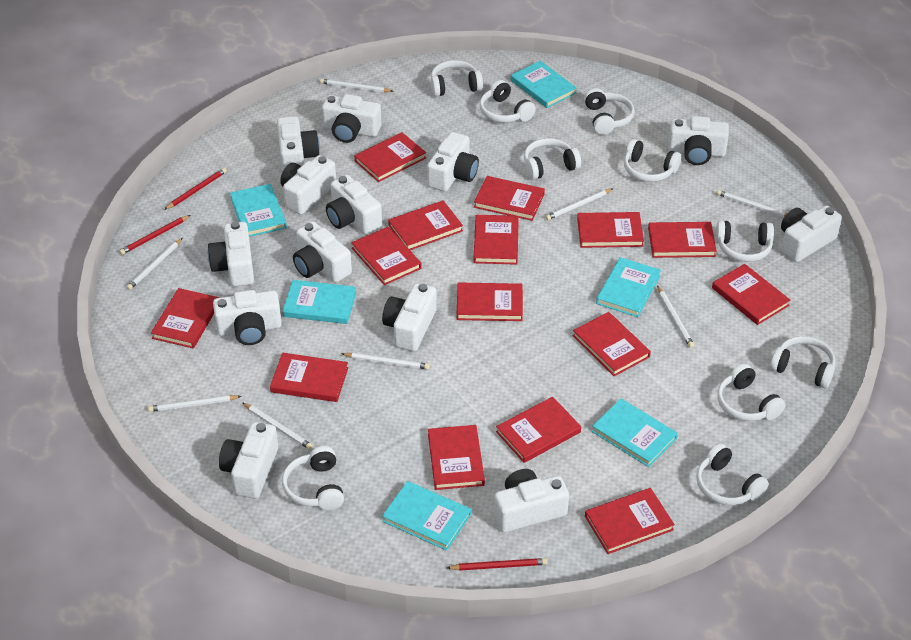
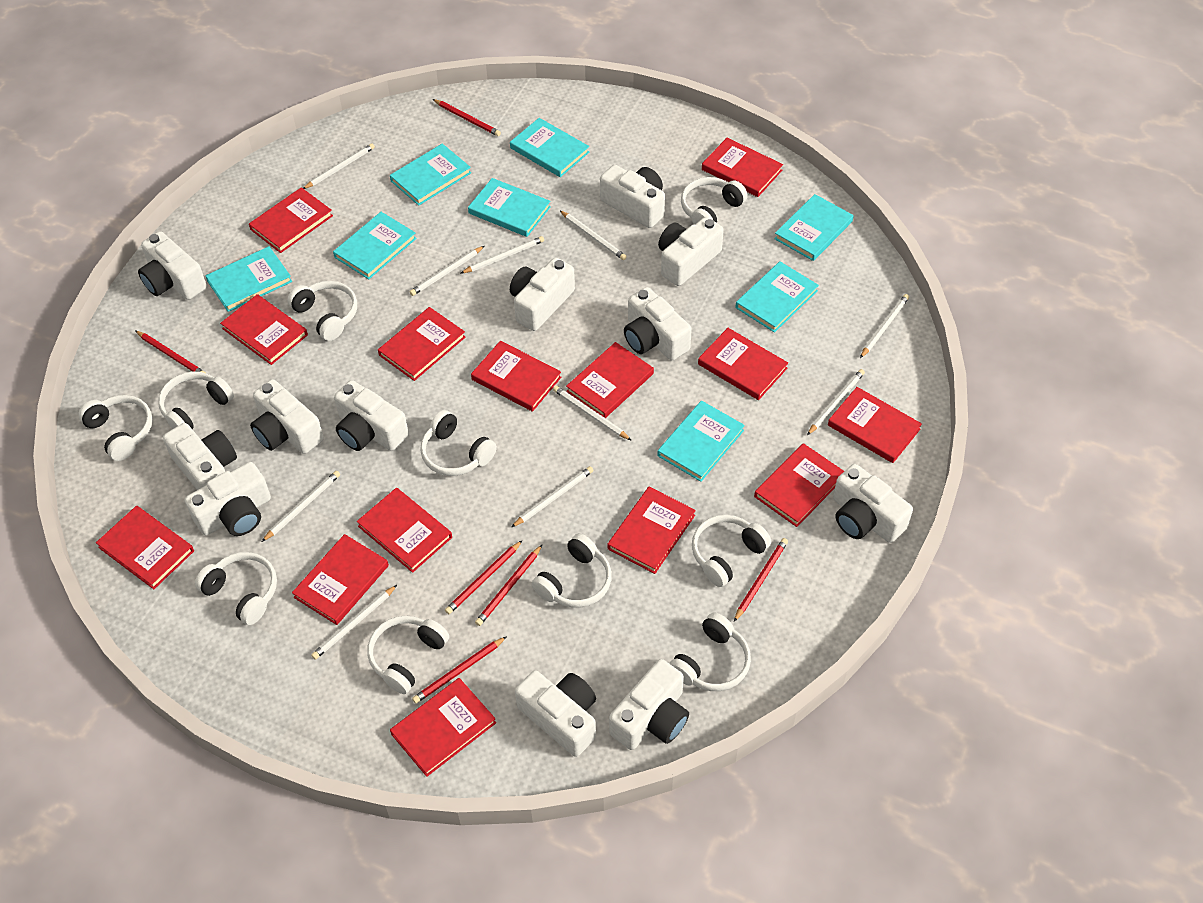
red book: [151,288,219,349] [270,353,348,402] [351,227,422,285] [354,132,426,182] [388,200,463,250] [428,425,485,490] [457,282,523,321] [474,176,545,221] [474,215,519,265] [496,397,581,463] [573,312,651,376] [577,212,644,248] [585,488,675,554] [648,222,717,258] [712,264,791,325] = 15 -> [96,506,194,589] [220,294,308,365] [249,187,333,253] [292,534,389,625] [357,488,452,573] [378,307,465,381] [390,678,496,777] [471,341,561,412] [566,342,654,418] [607,487,696,574] [698,328,788,400] [702,138,783,197] [754,443,844,527] [828,387,922,463] = 14
red pencil: [119,215,190,255] [164,168,227,210] [447,558,548,571] = 3 -> [135,330,206,373] [412,636,507,703] [433,99,501,136] [445,540,523,614] [475,545,542,626] [734,538,788,622] = 6
turquoise book: [230,184,287,237] [283,280,356,324] [382,481,471,551] [511,61,577,108] [592,399,678,467] [596,257,661,317] = 6 -> [206,246,292,312] [333,212,416,279] [390,144,471,206] [468,178,551,237] [510,118,589,177] [658,401,745,482] [736,262,819,333] [774,194,854,261] = 8
white camera: [208,221,254,286] [213,290,282,345] [219,422,278,499] [277,116,320,172] [280,155,336,215] [293,221,352,283] [322,94,382,143] [326,175,382,234] [382,283,437,351] [427,132,479,191] [494,469,569,532] [668,116,729,165] [781,205,842,262] = 13 -> [138,231,207,300] [163,423,237,490] [185,462,271,536] [250,379,324,454] [334,380,409,451] [510,258,575,331] [515,670,596,757] [600,165,665,228] [609,659,689,750] [624,287,692,360] [658,217,724,286] [833,464,913,543] = 12
white pencil: [126,238,182,290] [148,395,242,412] [242,402,313,450] [320,79,393,92] [342,353,430,370] [545,188,613,220] [657,286,694,348] [717,190,787,217] = 8 -> [262,471,340,542] [303,143,375,189] [311,585,397,660] [410,246,484,296] [460,236,544,274] [511,466,594,527] [553,386,632,441] [560,211,627,260] [807,369,865,435] [860,294,909,358] = 10

